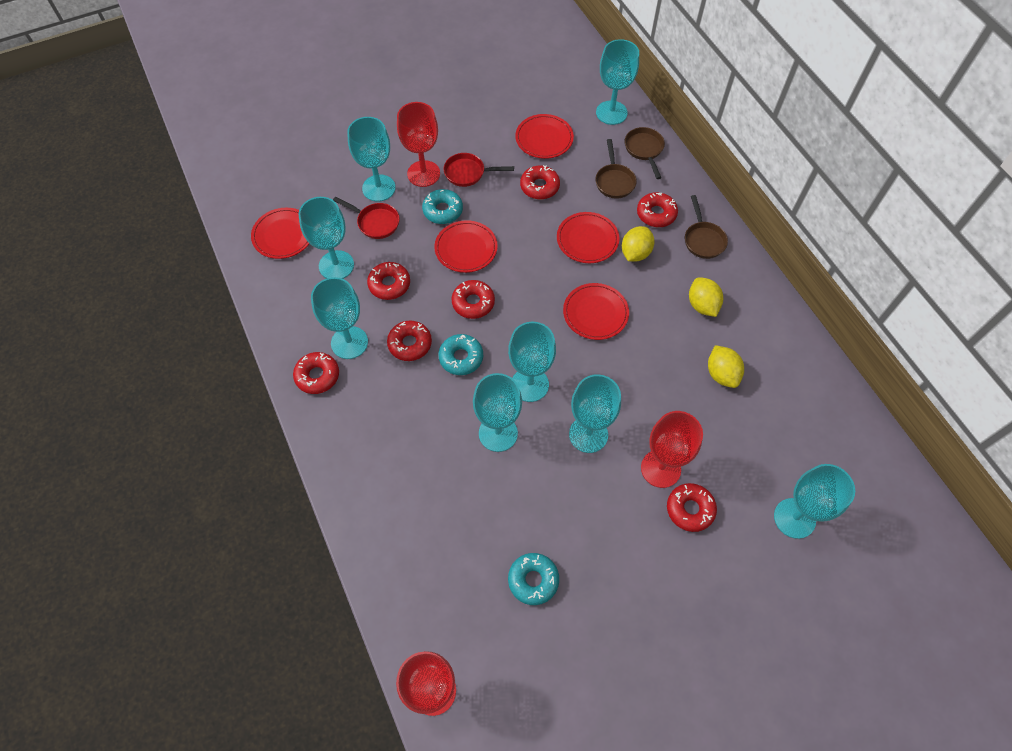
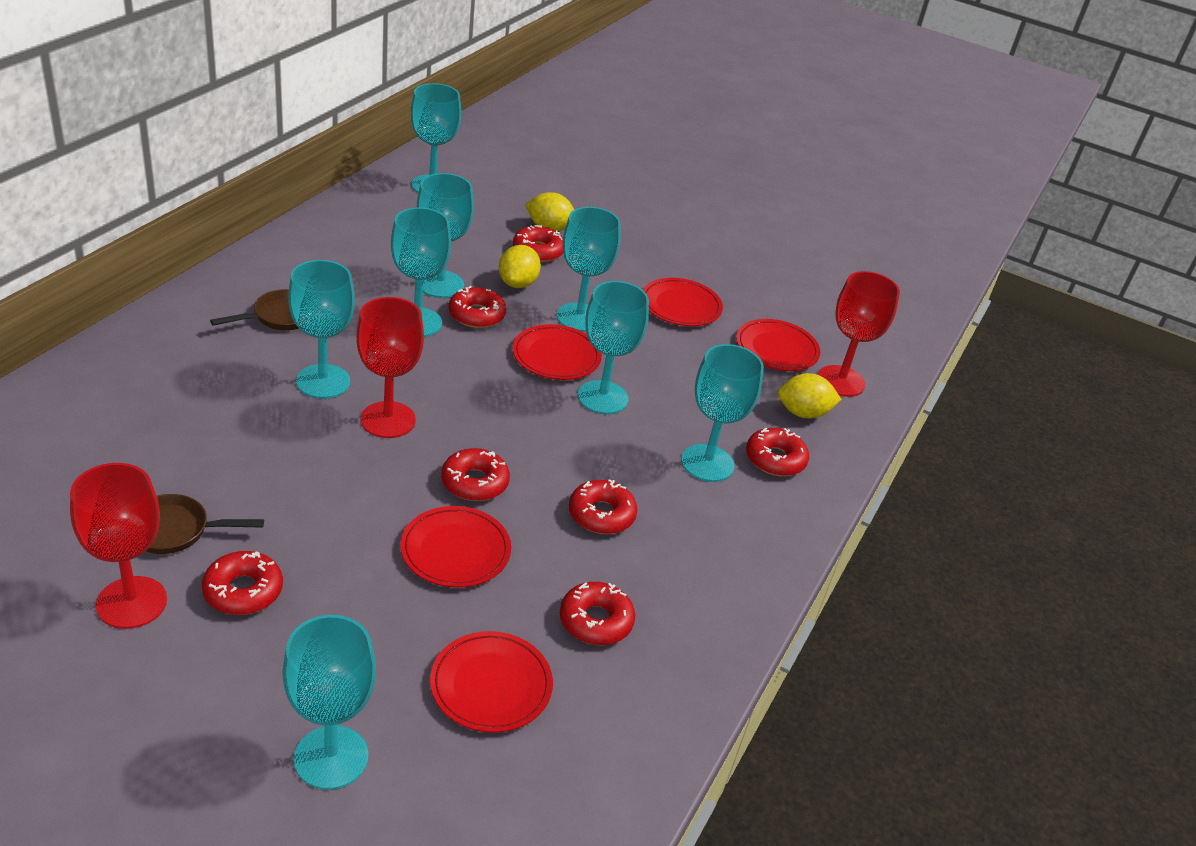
brown pan: [595,139,637,198] [625,127,665,179] [685,195,728,259] = 3 -> [146,494,264,554] [210,289,299,330] = 2
red pan: [333,197,400,239] [444,153,514,187] = 2 -> none = 0
turquoise donut: [422,189,463,224] [438,334,483,375] [508,553,559,605] = 3 -> none = 0

